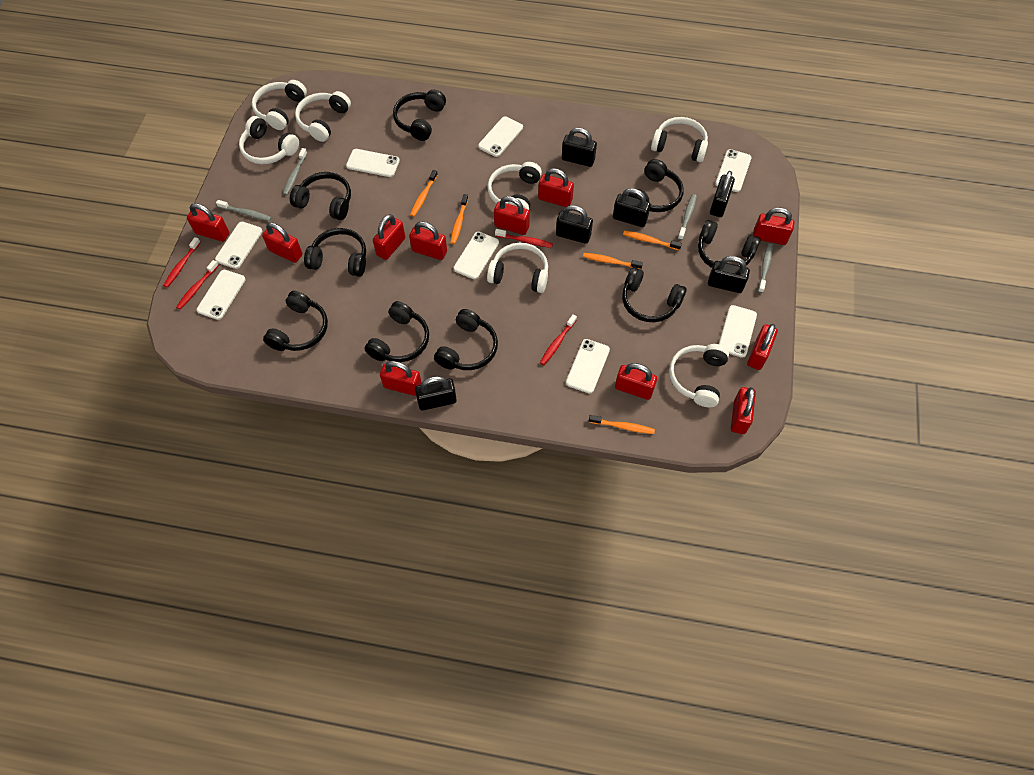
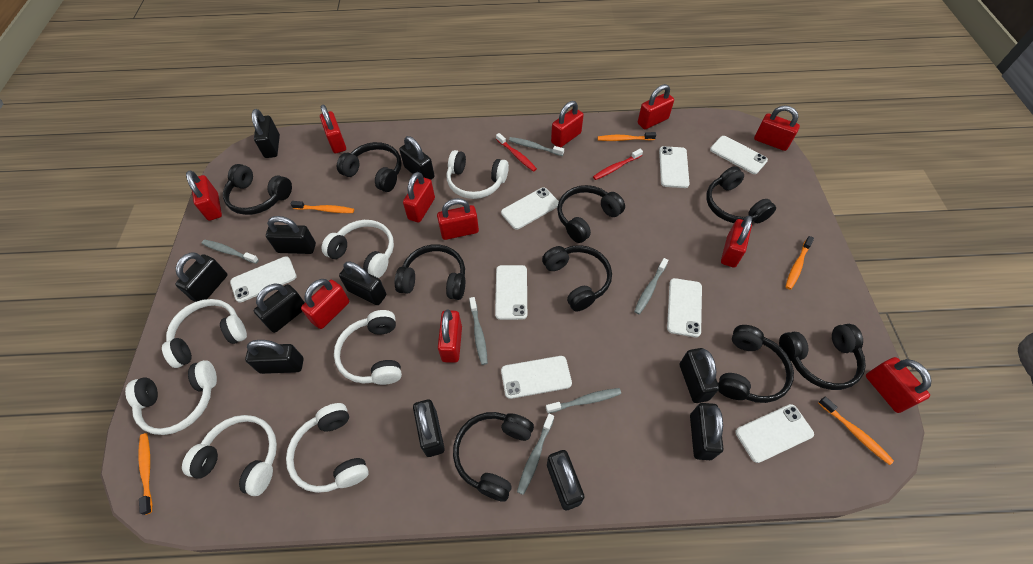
black padlock: [415,376,457,411] [556,205,593,244] [562,128,597,167] [613,188,651,227] [708,256,750,293] [710,171,735,217] = 6 -> [175,252,228,302] [245,340,304,374] [252,109,280,158] [254,284,305,333] [266,216,316,254] [339,261,386,305] [399,136,435,180] [413,399,445,457] [547,450,585,510] [680,348,719,403] [690,403,723,460] = 11
grey toothbrush: [216,200,272,221] [283,148,307,195] [678,194,697,240] [758,244,773,293] = 4 -> [202,239,259,264] [469,297,488,365] [509,137,564,156] [517,414,554,495] [546,388,621,413] [634,258,669,314] = 6
red toothbrush: [163,237,201,288] [176,260,219,309] [495,229,553,248] [540,314,577,365] = 4 -> [496,133,537,172] [593,149,643,180] = 2

